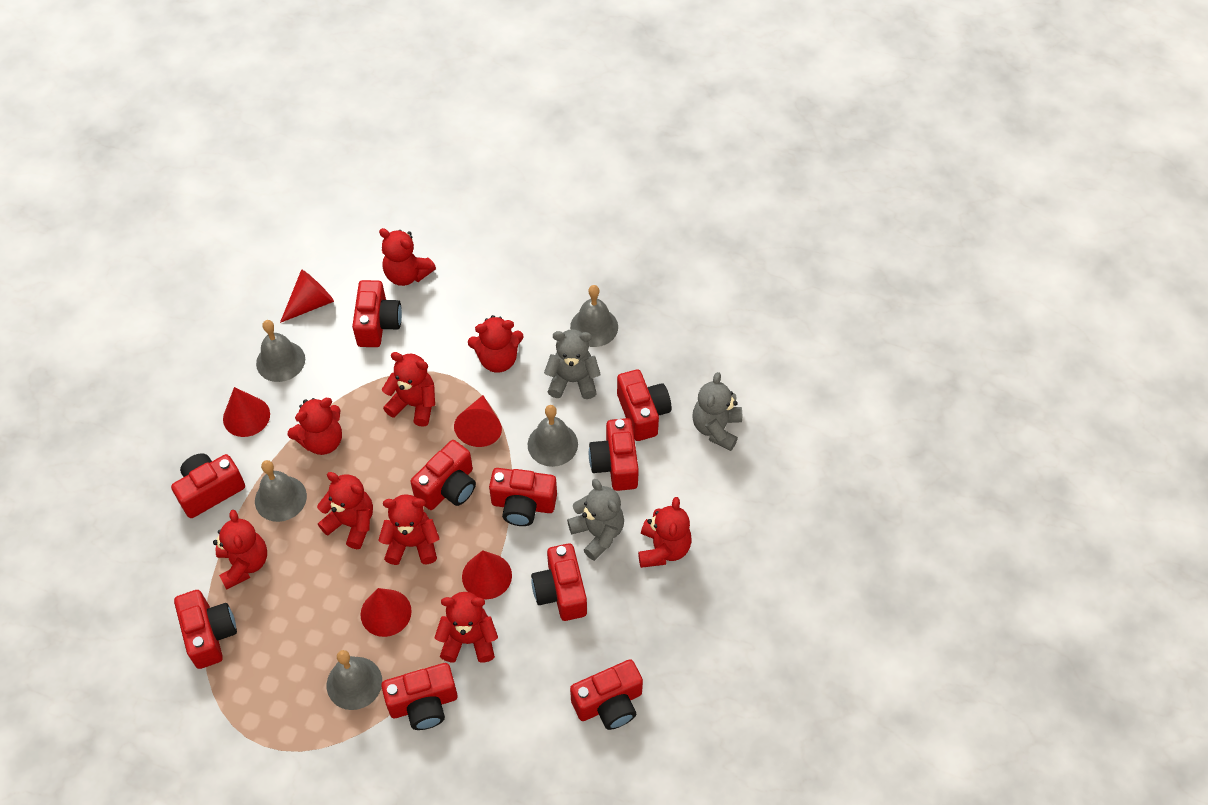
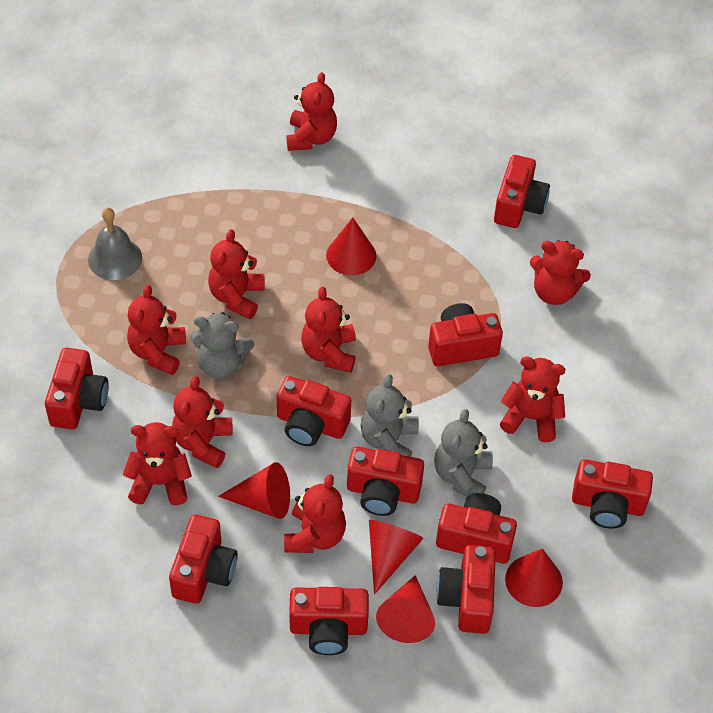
grey bell: [255,460,307,522] [256,320,305,382] [327,650,382,710] [528,405,578,467] [570,285,618,347] = 5 -> [88,207,142,280] = 1

